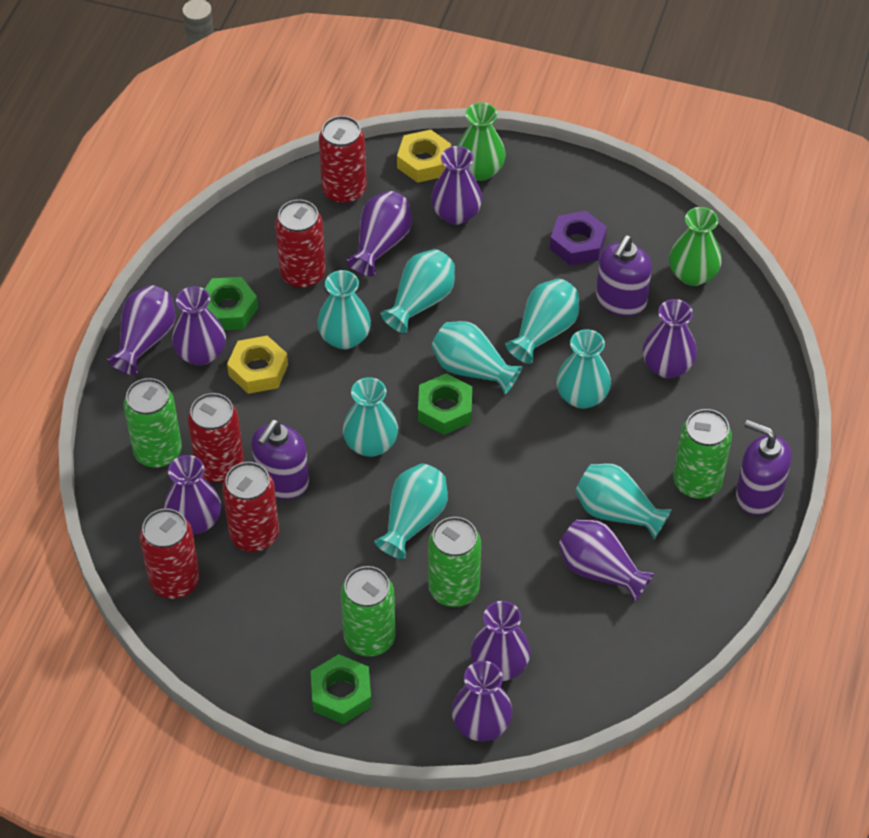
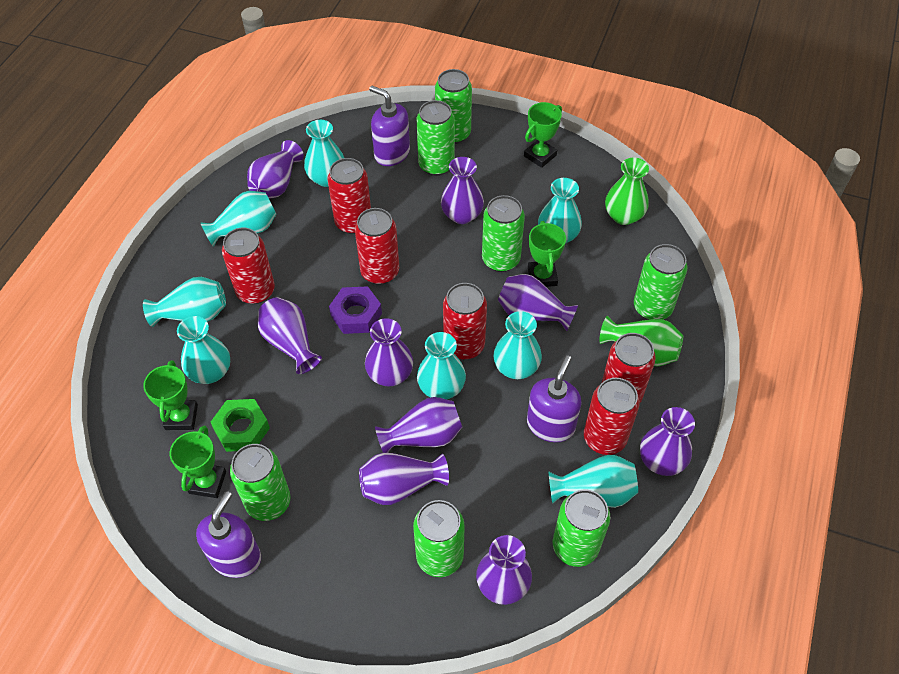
green can: [124,378,182,468] [341,566,396,657] [428,517,481,607] [674,409,732,499] = 4 -> [230,444,291,521] [413,500,465,577] [416,100,455,176] [435,69,472,144] [482,195,525,272] [553,489,610,567] [634,244,688,320] = 7
green nut: [205,277,258,330] [311,654,372,724] [418,373,472,435] = 3 -> [211,399,270,452] = 1
green trophy: none = 0 -> [143,360,198,430] [170,426,226,498] [524,102,562,168] [528,221,566,287] = 4
red can: [140,508,200,599] [187,393,244,483] [222,462,279,552] [275,199,326,289] [319,116,367,204] = 5 -> [222,227,275,304] [327,158,371,234] [355,208,399,285] [443,283,487,360] [584,378,639,455] [602,333,656,404] = 6
yellow nut: [227,336,288,394] [397,130,451,183] = 2 -> none = 0

